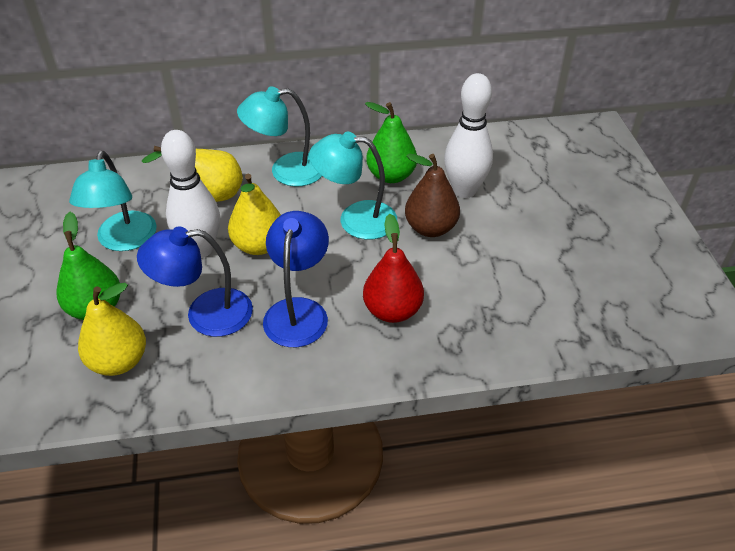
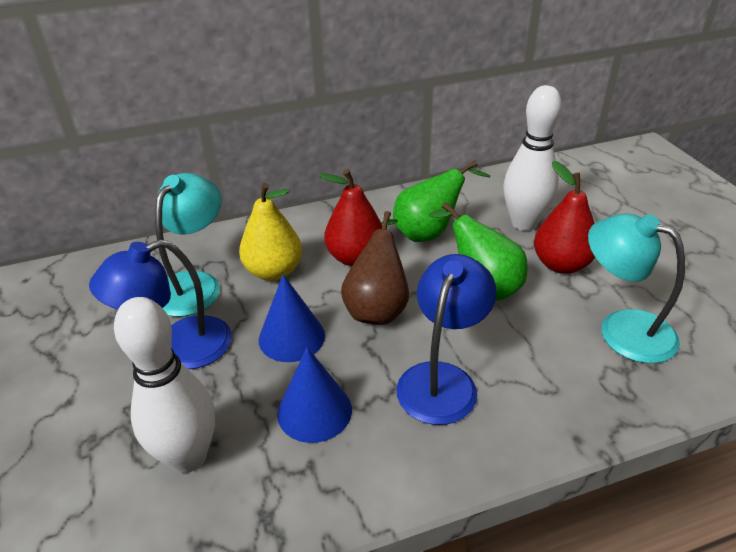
blue cone: none = 0 -> [259,274,325,362] [277,347,352,443] = 2
red pear: [363,214,424,323] = 1 -> [318,169,382,266] [534,161,595,274] = 2
turquoise lamp: [69,151,157,251] [237,86,322,187] [309,131,397,239] = 3 -> [155,173,222,317] [588,213,685,363] = 2
yellow pear: [78,283,146,376] [142,146,243,202] [228,174,281,255] = 3 -> [239,183,302,281] = 1

